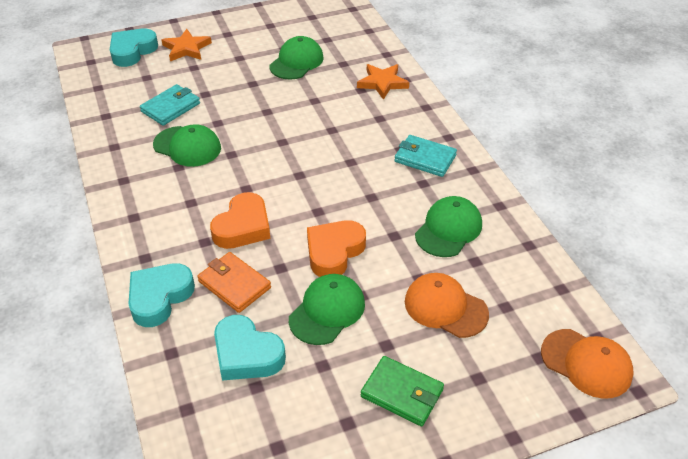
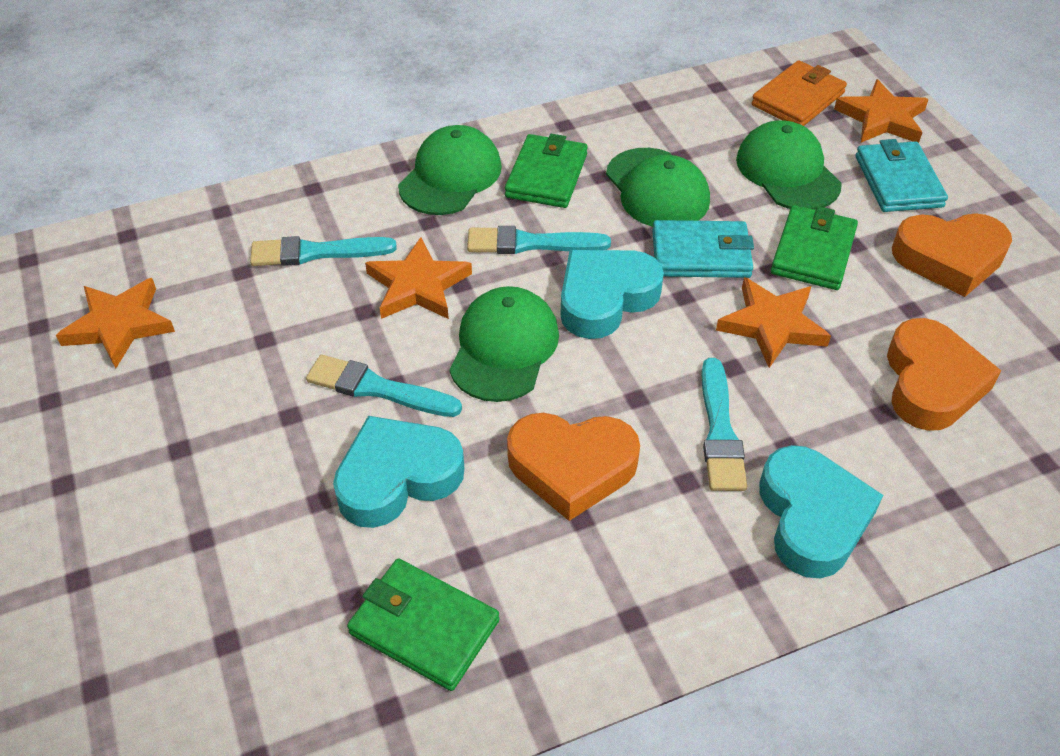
green wallet: [361,356,444,426] = 1 -> [347,558,499,691] [505,134,588,208] [771,205,858,290] = 3
orange cap: [405,273,489,338] [541,329,634,399] = 2 -> none = 0
orange heart: [210,192,270,249] [307,220,366,277] = 2 -> [507,413,640,521] [887,318,1001,431] [892,213,1012,297] = 3
orange star: [162,29,212,61] [357,64,409,100] = 2 -> [56,278,175,368] [365,237,472,319] [716,277,831,368] [834,79,929,143] = 4
turquoise brush: none = 0 -> [250,236,397,266] [306,355,462,417] [467,226,611,254] [702,358,747,491] = 4

